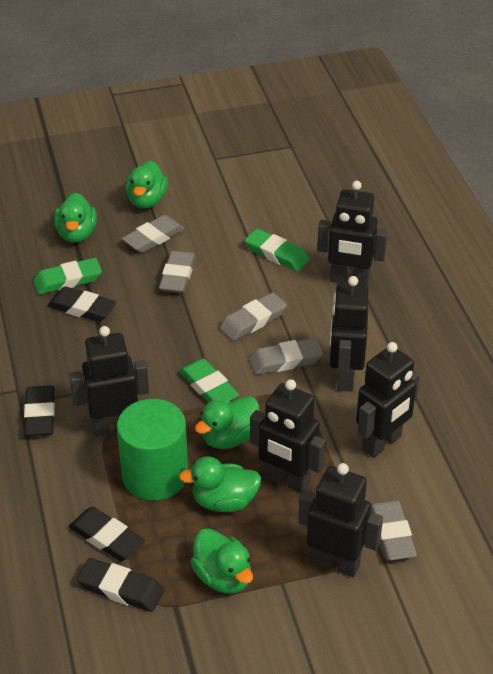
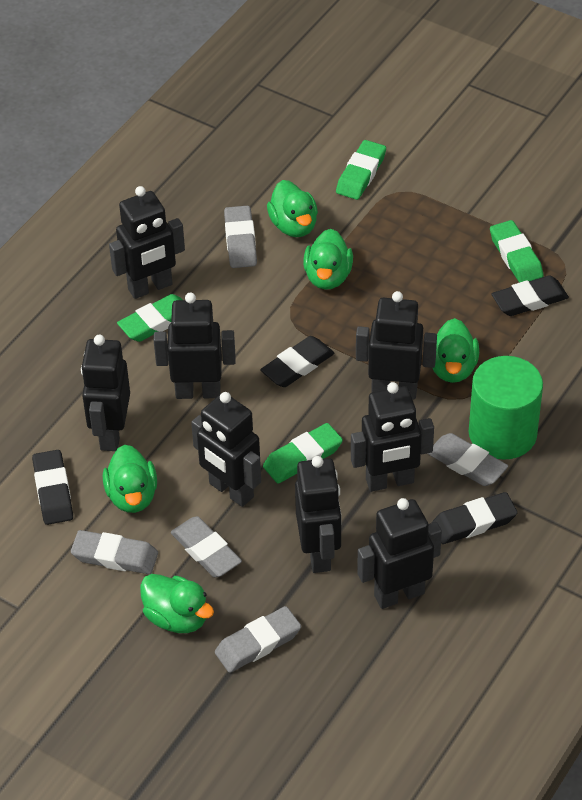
black robot: [69,326,149,436] [250,379,326,494] [298,463,383,577] [317,181,388,286] [330,276,369,392] [356,342,420,458] = 6 -> [81,335,130,451] [109,186,185,299] [154,293,236,399] [191,392,261,507] [295,456,341,573] [351,382,434,492] [356,291,437,399] [357,498,442,609] = 8
green eraser: [33,258,102,295] [179,358,239,403] [245,229,310,272] = 3 -> [117,294,183,342] [263,423,343,484] [336,140,386,200] [490,220,544,283] = 4

